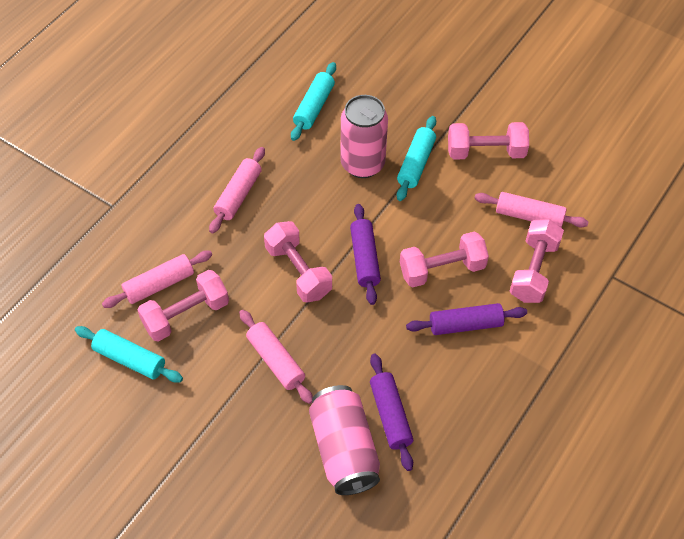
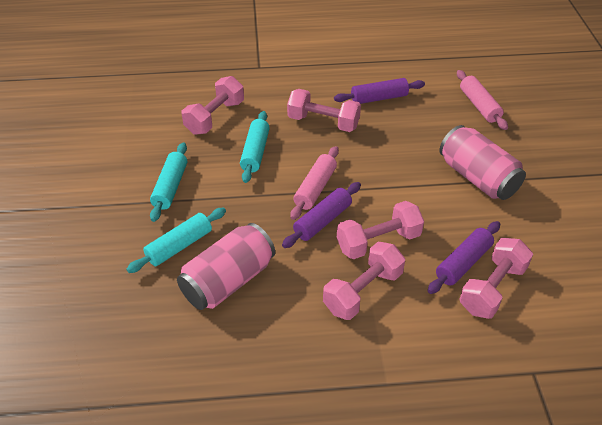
pink rolling pin: [102,251,212,308] [209,147,265,233] [239,310,313,404] [474,192,588,227] = 4 -> [290,146,339,220] [457,70,508,130] = 2

